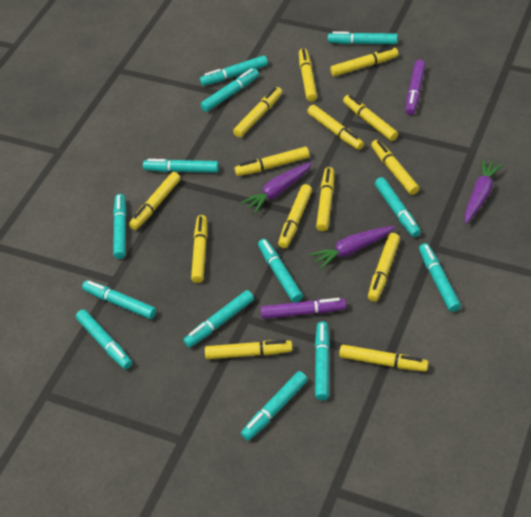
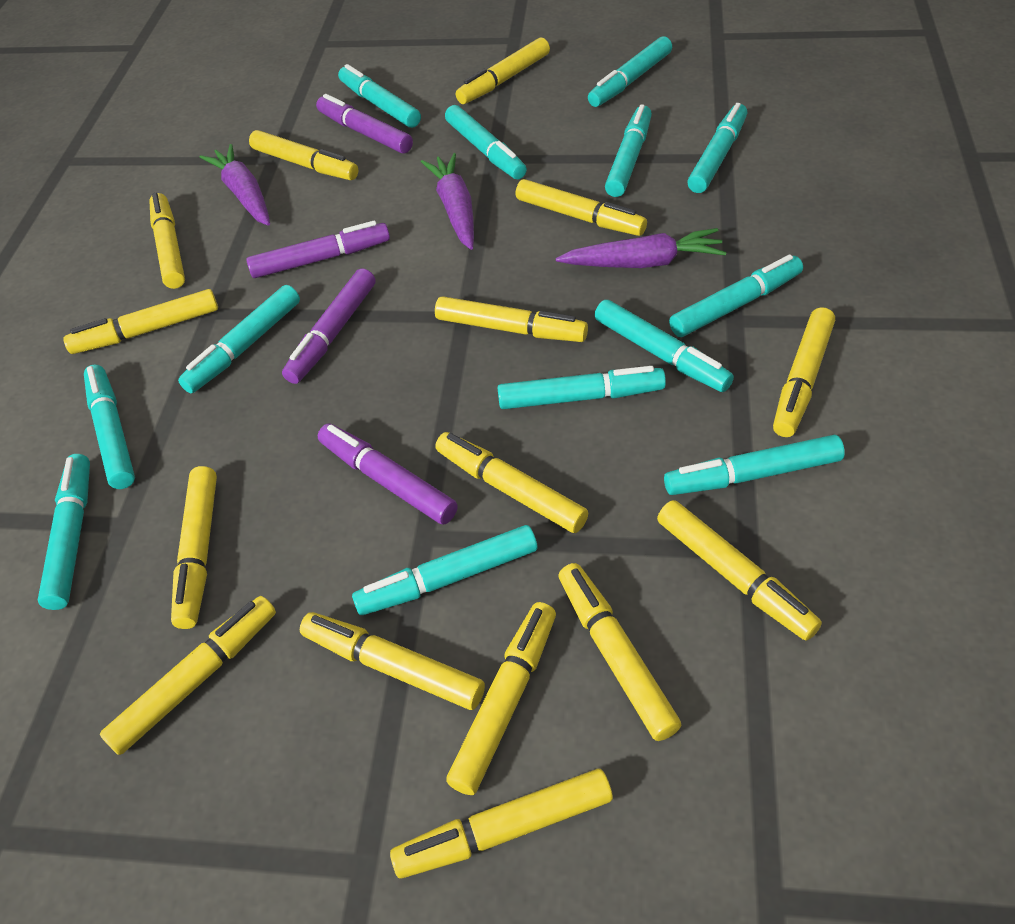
purple marker: [261,298,346,319] [405,60,425,115] = 2 -> [246,221,390,278] [282,268,376,384] [316,94,413,153] [318,423,458,525] = 4
yellow marker: [129,172,181,230] [191,215,207,283] [205,340,293,359] [233,87,282,137] [235,147,309,176] [278,184,312,248] [299,48,317,102] [307,105,364,150] [316,167,334,231] [330,47,398,76] [339,345,429,372] [343,95,398,141] [368,233,400,302] [371,140,419,195] = 14 -> [63,289,218,354] [100,596,276,755] [149,193,185,289] [171,466,217,629] [249,130,358,180] [300,612,485,710] [390,769,613,878] [435,296,588,342] [435,432,588,533] [446,602,556,795] [456,37,550,104] [516,179,647,236] [558,563,681,741] [657,500,822,641] [773,307,835,437] = 15

